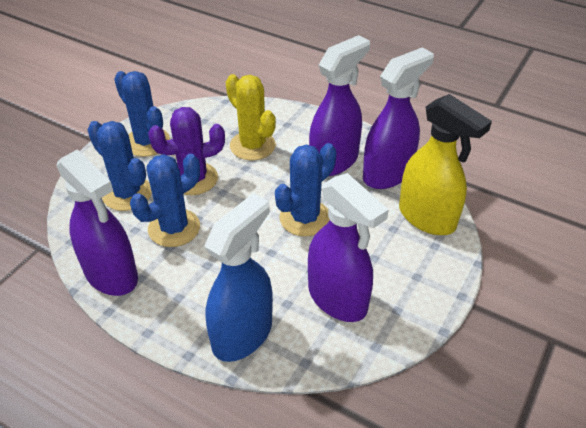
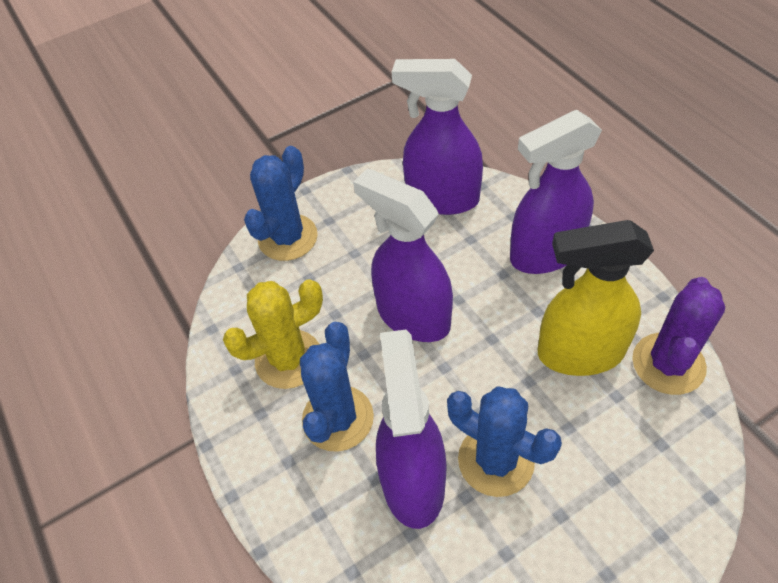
blue cactus: [88,121,152,211] [114,71,170,157] [130,154,200,247] [275,143,337,237] = 4 -> [244,146,318,261] [300,322,374,452] [447,386,562,497] = 3
blue spray bottle: [204,193,273,362] = 1 -> none = 0

